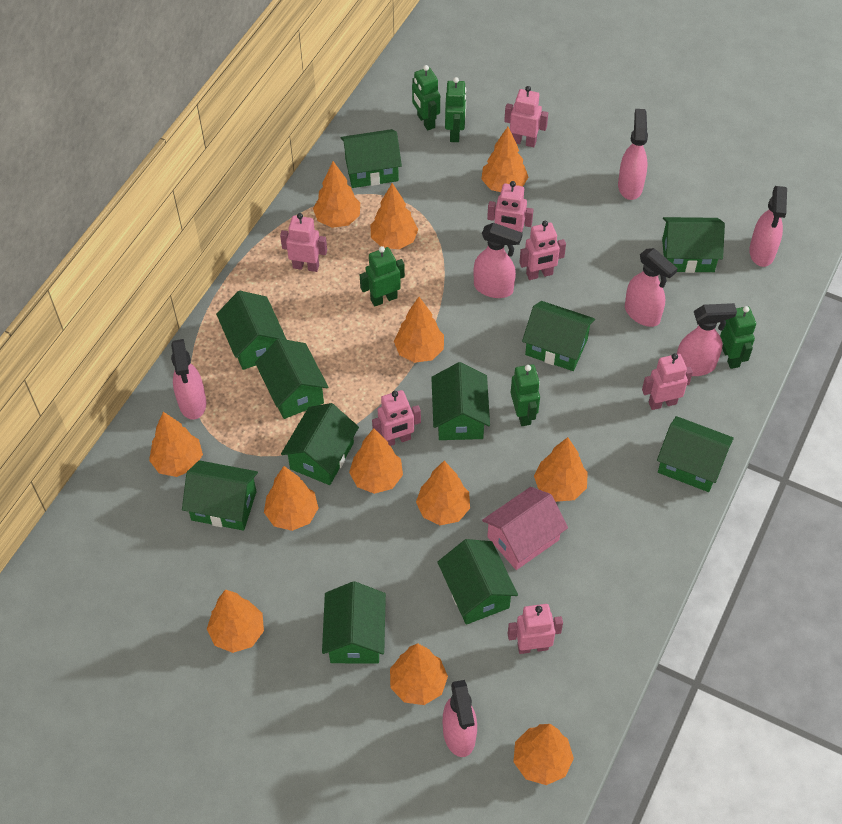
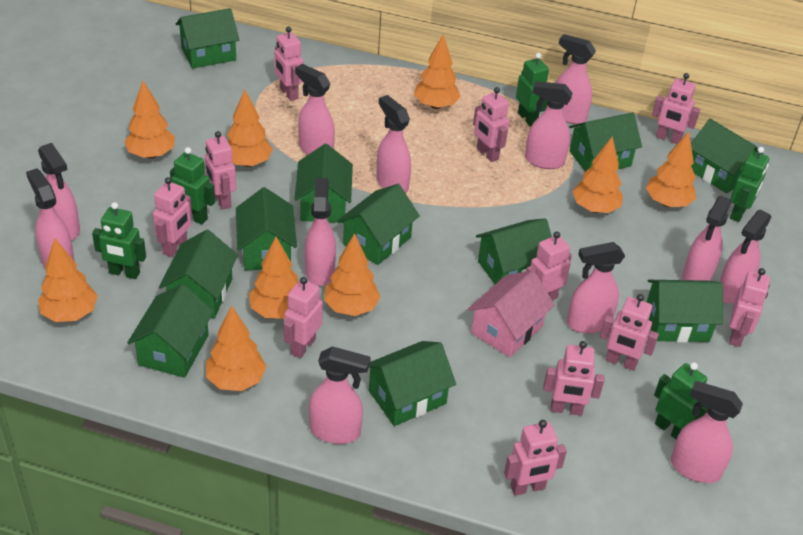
orange tree: [149,412,203,477] [207,589,264,653] [264,466,318,531] [313,161,360,228] [349,428,403,494] [371,183,418,249] [390,643,448,705] [394,297,444,363] [416,461,470,525] [481,127,528,192] [513,724,574,785] [534,437,588,502] = 12 -> [38,238,98,322] [124,81,175,159] [206,306,267,391] [227,90,273,167] [249,237,298,319] [324,233,380,316] [414,35,461,109] [572,136,623,213] [646,131,696,207] = 9
pink robot: [280,213,327,272] [372,390,421,446] [487,181,534,232] [504,86,548,147] [508,604,563,654] [519,221,566,280] [642,353,693,410] = 7 -> [153,177,192,257] [205,131,236,210] [274,27,303,101] [284,277,323,358] [473,87,509,162] [504,420,567,496] [526,231,572,300] [543,341,604,416] [600,294,659,371] [652,73,700,144] [729,268,770,347] = 11
pink spray bottle: [171,339,206,420] [443,680,477,757] [474,223,523,298] [618,109,648,200] [625,248,678,327] [677,303,737,376] [749,186,787,267] = 7 -> [26,168,75,267] [38,143,80,240] [295,64,335,155] [305,178,336,286] [309,346,371,444] [377,95,411,193] [525,81,572,169] [556,34,596,124] [567,242,625,333] [671,381,743,483] [682,196,732,281] [720,210,771,304] = 12

